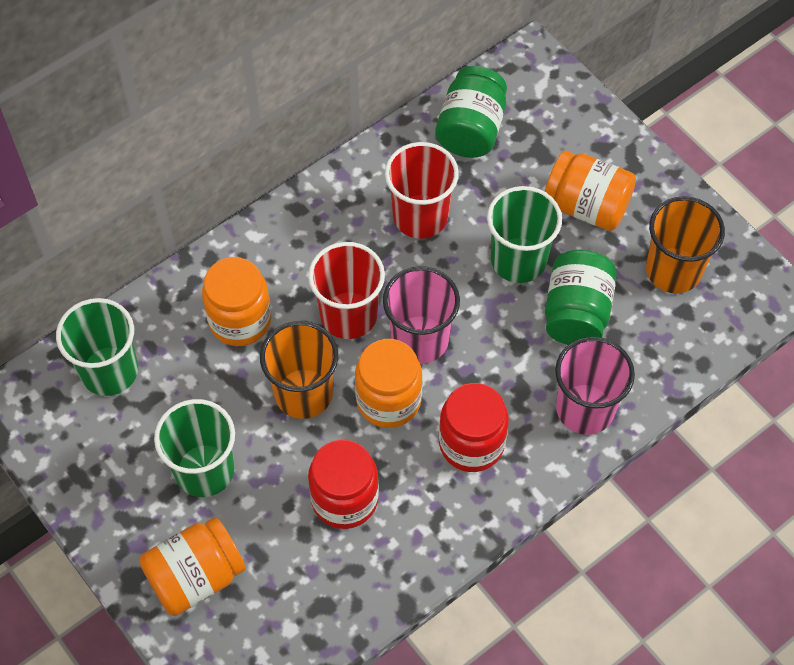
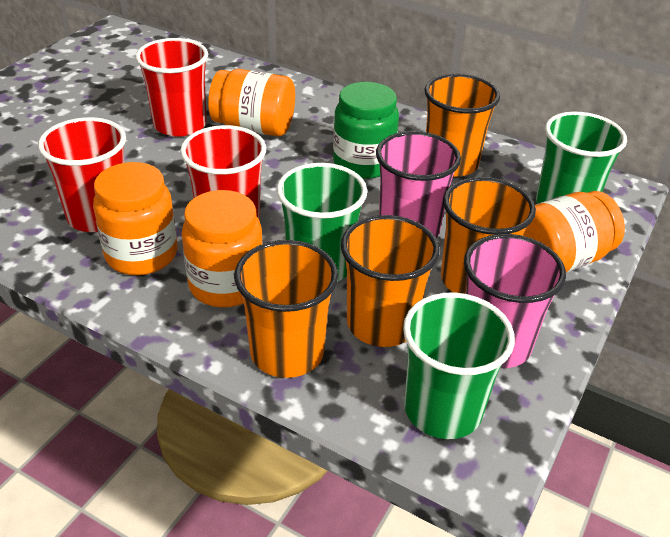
green jar: [436,66,507,158] [545,250,617,345] = 2 -> [333,82,399,179] = 1
orange cup: [260,321,338,419] [646,196,725,293] = 2 -> [234,240,338,378] [341,215,440,347] [424,74,500,177] [441,177,536,294] = 4
red cup: [308,242,385,339] [385,142,459,239] = 2 -> [38,117,126,232] [136,38,208,137] [180,125,266,221] = 3
red jar: [308,440,379,529] [439,383,509,472] = 2 -> none = 0

